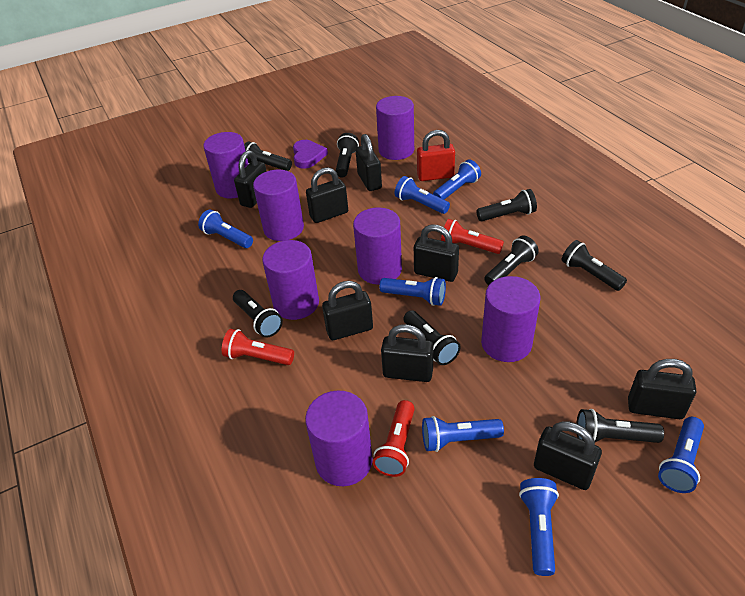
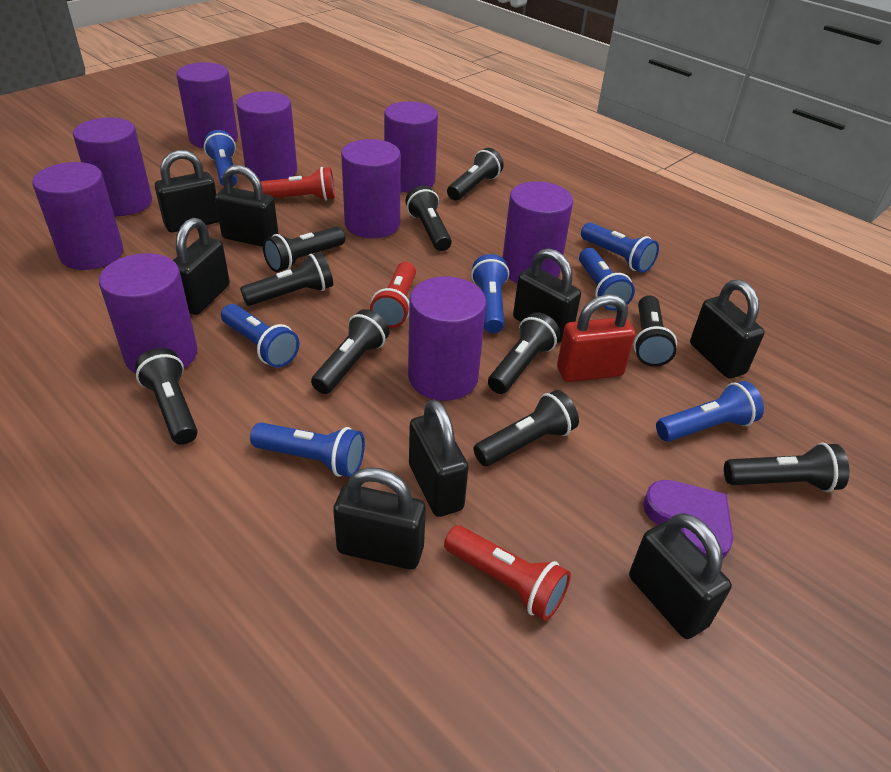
black flashlight: [233,290,283,338] [244,142,292,171] [336,133,359,178] [403,310,460,365] [476,189,537,221] [484,236,539,285] [562,240,627,291] [576,409,664,443] = 8 -> [135,348,198,445] [240,252,333,306] [263,227,345,272] [311,309,389,394] [406,186,452,251] [447,148,504,200] [474,390,579,466] [488,312,560,394] [634,295,677,367] [724,443,849,492] = 10
purple cylinder: [203,132,249,198] [253,170,304,241] [262,240,319,320] [305,391,373,486] [353,207,402,285] [376,96,414,160] [481,276,540,362] = 7 -> [32,162,123,270] [73,117,152,216] [99,253,197,374] [176,62,238,148] [236,91,297,181] [341,139,401,238] [384,101,438,193] [408,276,486,401] [503,181,573,283] = 9

